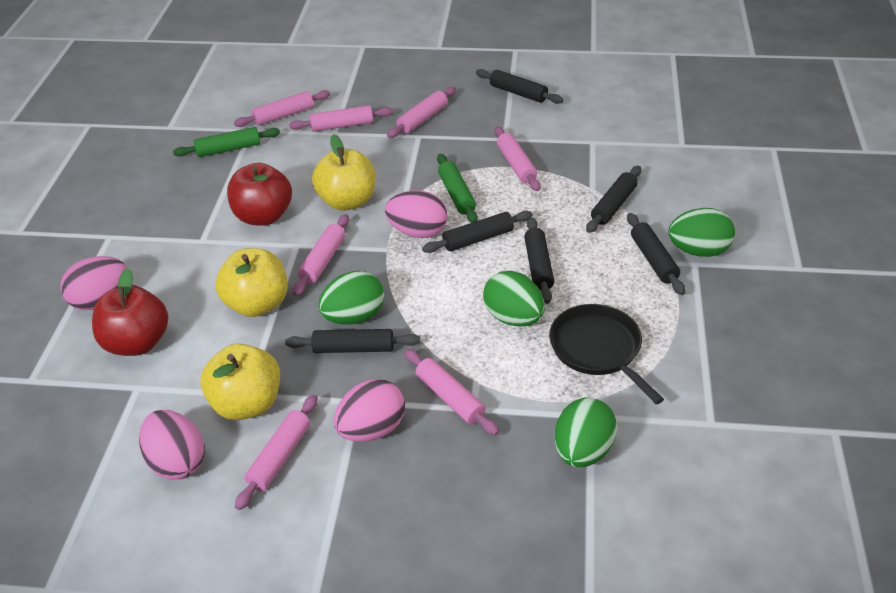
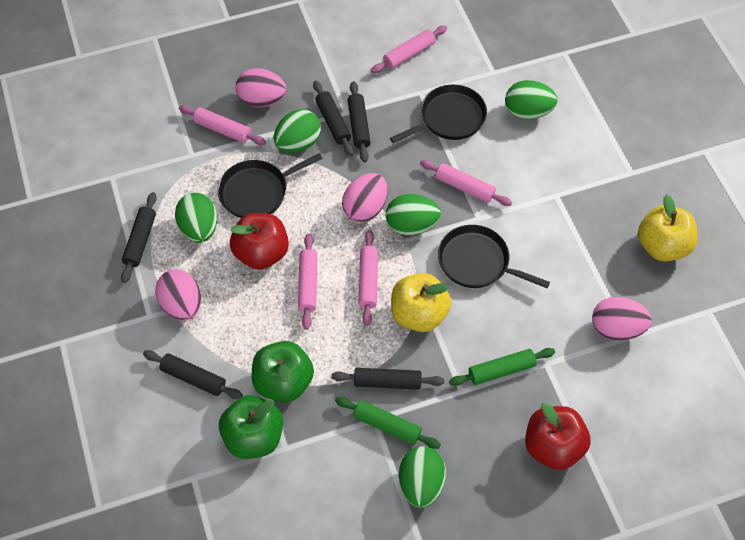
black pan: [549,304,664,404] = 1 -> [218,153,323,218] [390,85,487,143] [438,225,550,288] = 3
black rolling pin: [285,329,420,353] [422,211,533,253] [476,69,563,104] [524,217,554,304] [586,166,641,233] [627,213,685,295] = 6 -> [121,192,157,283] [143,350,243,399] [313,81,354,156] [331,368,444,390] [348,81,371,162] = 5
green apple: none = 0 -> [219,395,283,459] [252,341,314,403] = 2
green egg: [318,271,384,325] [483,271,545,327] [555,397,617,467] [668,208,735,257] = 4 -> [175,193,217,243] [274,109,321,152] [386,194,441,235] [399,446,446,508] [505,80,558,119] = 5
pink rolling pin: [234,90,330,127] [235,395,318,510] [289,105,393,132] [293,214,349,296] [387,87,456,138] [405,349,499,436] [494,126,541,191] = 7 -> [179,105,266,145] [298,233,317,330] [358,230,378,326] [371,25,447,73] [420,160,512,206] = 5
yellow apple: [200,343,280,420] [215,248,288,317] [312,134,375,211] = 3 -> [391,273,451,332] [638,194,698,262] = 2

